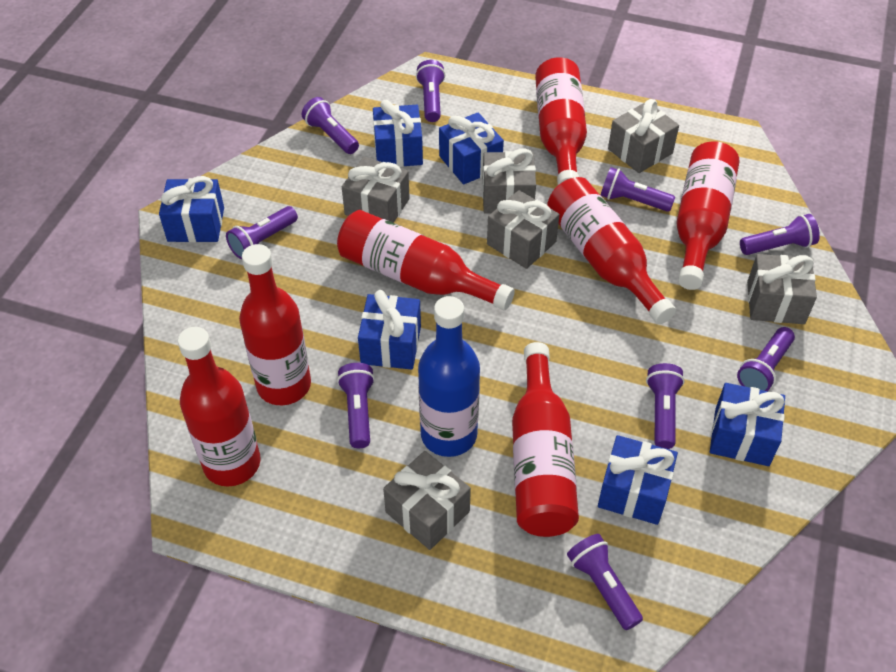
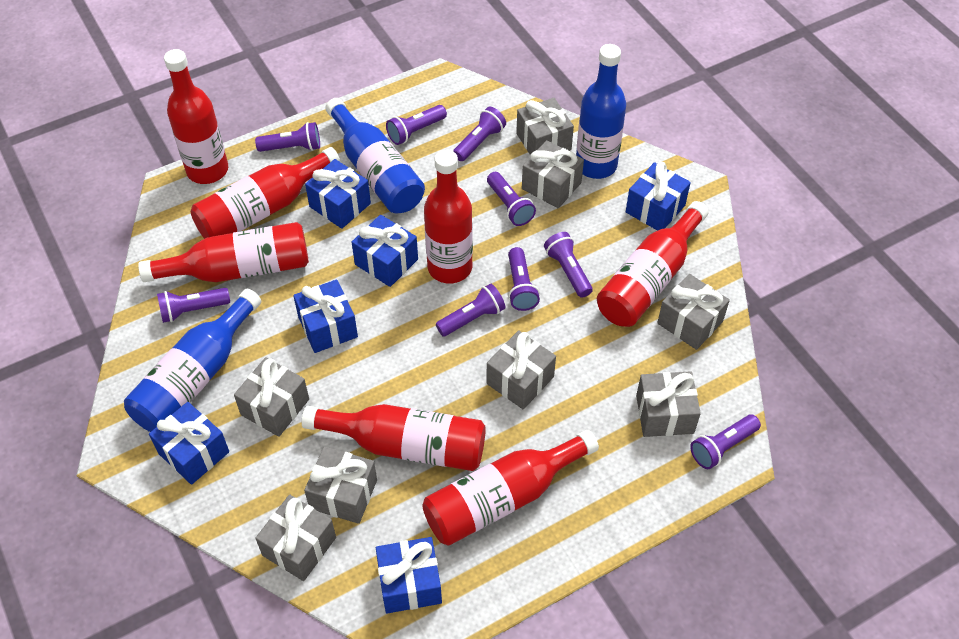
blue bottle: [418,296,480,457] = 1 -> [124,289,261,432] [325,98,425,213] [576,44,626,179] = 3
grey gift: [342,157,410,223] [383,451,471,550] [482,148,536,213] [487,190,560,269] [608,99,679,173] [747,254,817,324] = 6 -> [234,357,309,437] [255,495,336,581] [304,447,377,524] [486,330,556,410] [516,98,574,155] [522,140,584,208] [636,371,701,437] [657,274,730,350] = 8

